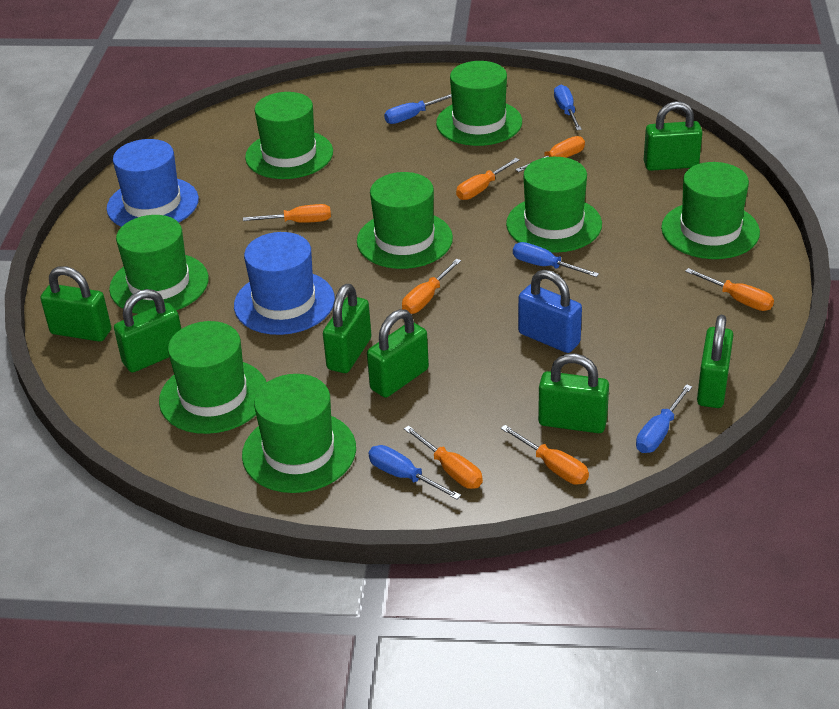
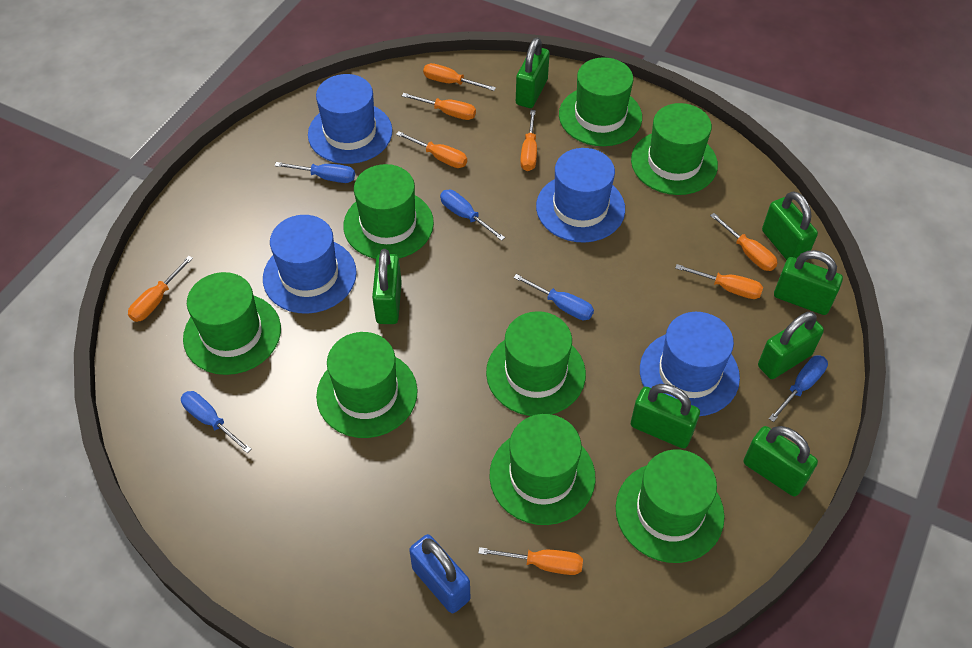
blue hat: [106,139,199,227] [234,232,335,335] = 2 -> [263,215,357,314] [308,74,393,164] [536,148,625,243] [640,312,740,416] = 4
orange screwdriver: [243,204,331,223] [402,259,461,314] [404,425,483,489] [456,158,519,200] [501,425,589,485] [515,136,585,172] [685,268,774,311] = 7 -> [128,256,193,322] [396,131,467,168] [402,93,476,120] [423,63,496,91] [478,547,583,575] [520,110,537,171] [675,264,763,299] [710,213,778,271] = 8

